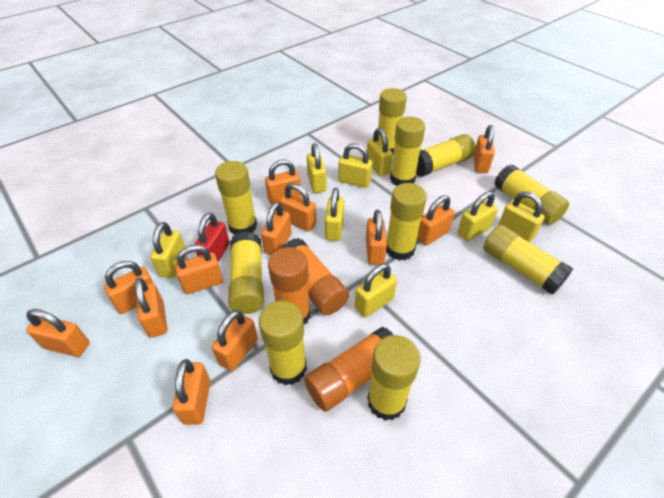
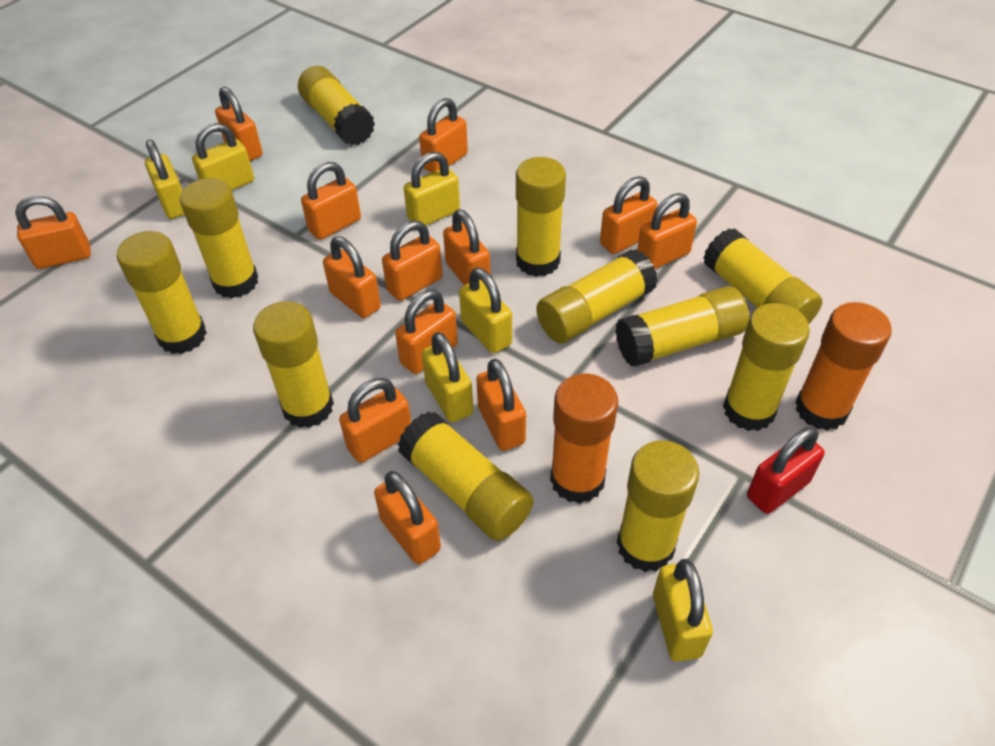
orange glue stick: [268,247,310,324] [282,238,349,315] [304,327,393,412] = 3 -> [550,374,618,504] [795,302,892,431] = 2
orange padlock: [26,309,90,357] [104,261,153,314] [135,278,167,338] [172,359,210,425] [175,245,223,294] [212,310,258,371] [261,202,292,255] [265,159,302,205] [280,183,316,232] [366,210,387,265] [417,195,455,246] [473,125,495,173] = 12 -> [15,196,91,269] [215,87,263,161] [301,162,361,240] [323,236,381,318] [339,378,411,463] [374,471,441,565] [382,221,442,301] [395,290,458,374] [419,98,468,173] [443,209,490,285] [476,359,526,451] [600,176,658,254] [637,193,697,269] = 13
yellow glue stick: [215,161,257,235] [228,232,264,314] [259,301,307,385] [367,335,421,421] [378,88,407,155] [386,183,427,261] [390,116,425,186] [416,134,476,177] [483,225,573,294] [494,164,569,225] = 10 -> [117,231,207,354] [180,178,258,298] [253,301,334,428] [298,66,375,146] [397,411,534,541] [516,157,566,277] [536,249,658,343] [615,286,749,367] [617,441,699,572] [703,228,822,324] [723,303,810,431] = 11
yellow padlock: [150,222,185,278] [307,143,327,193] [325,188,344,241] [338,143,373,188] [355,264,397,317] [367,128,393,176] [457,191,498,241] [498,192,545,242] = 8 -> [145,140,185,219] [192,123,254,190] [404,152,460,225] [422,332,473,422] [459,268,512,353] [653,559,713,662] = 6

